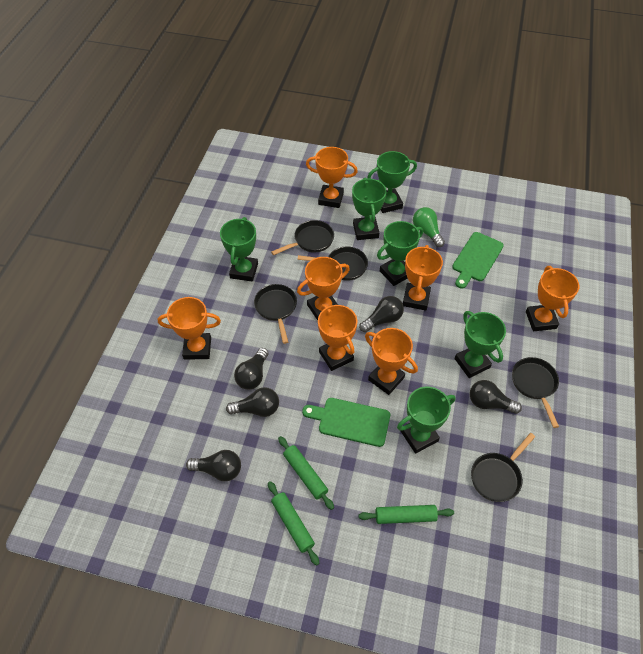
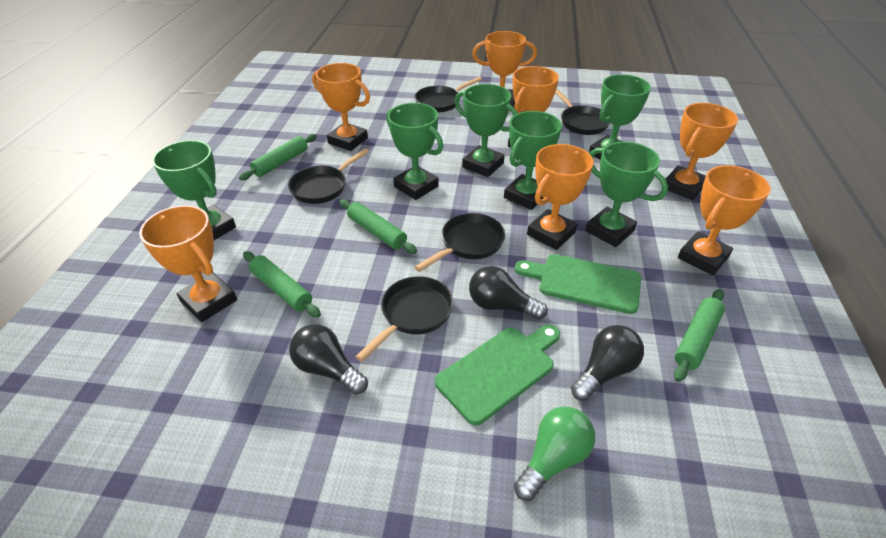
black light bulb: [186,450,241,481] [226,387,279,417] [234,348,268,390] [359,296,404,332] [470,380,522,414] = 5 -> [289,324,368,395] [469,266,548,320] [571,325,644,401] = 3
green rolling pin: [268,481,319,566] [278,436,334,510] [359,505,454,524] = 3 -> [239,134,317,180] [243,251,321,317] [340,199,417,254] [674,289,725,382] = 4

